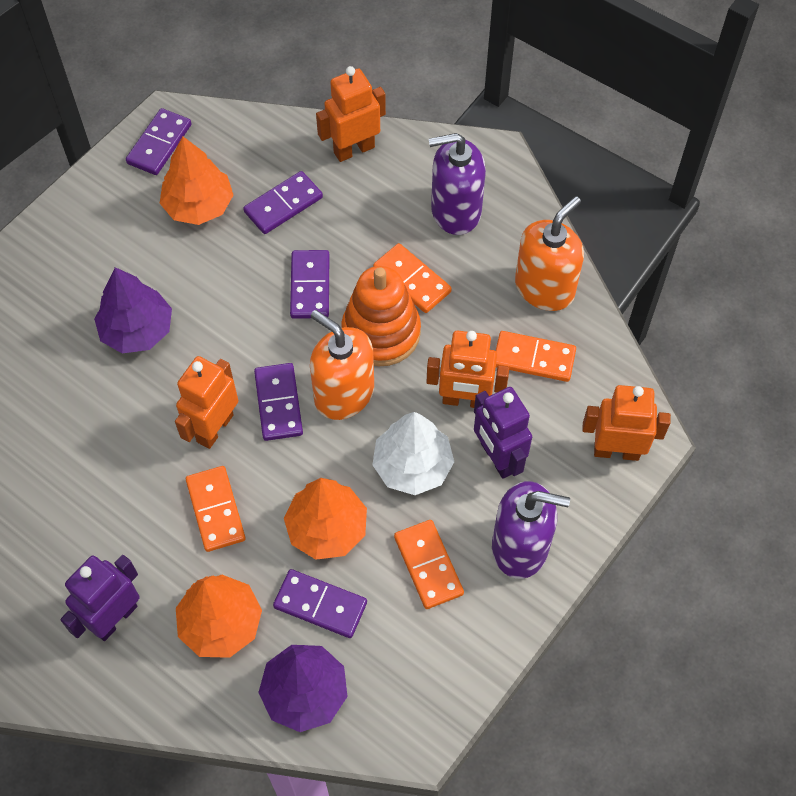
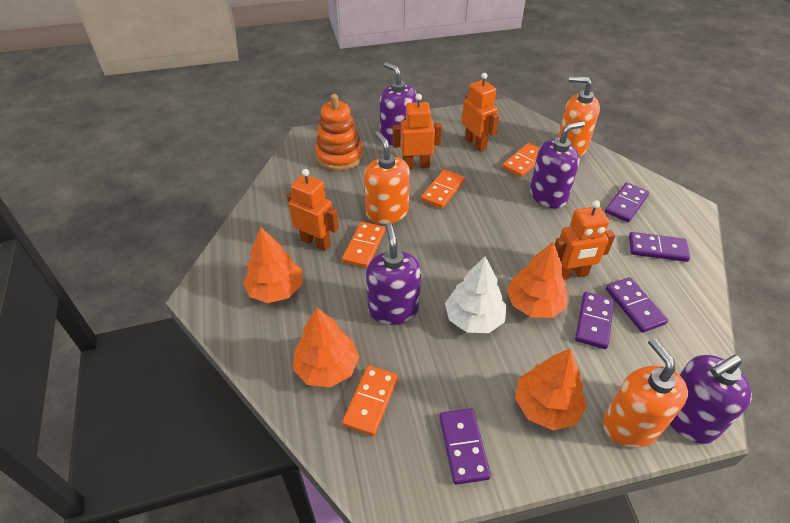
orange soap dispenser: [310,310,374,420] [515,196,584,311] = 2 -> [364,131,410,224] [558,76,600,157] [603,338,688,448] = 3
orange tree: [160,136,233,225] [176,575,262,658] [284,478,367,560] = 3 -> [243,226,302,303] [293,308,359,388] [507,241,567,318] [515,348,587,430] = 4
purple robot: [60,555,140,641] [474,387,532,479] = 2 -> none = 0
purple soap dispenser: [429,133,486,235] [492,481,570,579] = 2 -> [366,223,421,325] [380,62,417,145] [530,121,585,208] [670,355,752,444] = 4
purple tree: [94,267,172,353] [258,645,348,732] = 2 -> none = 0

